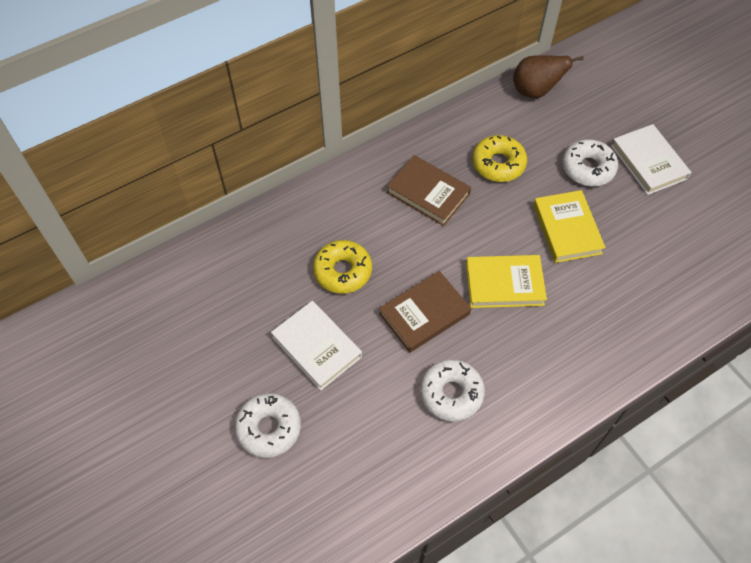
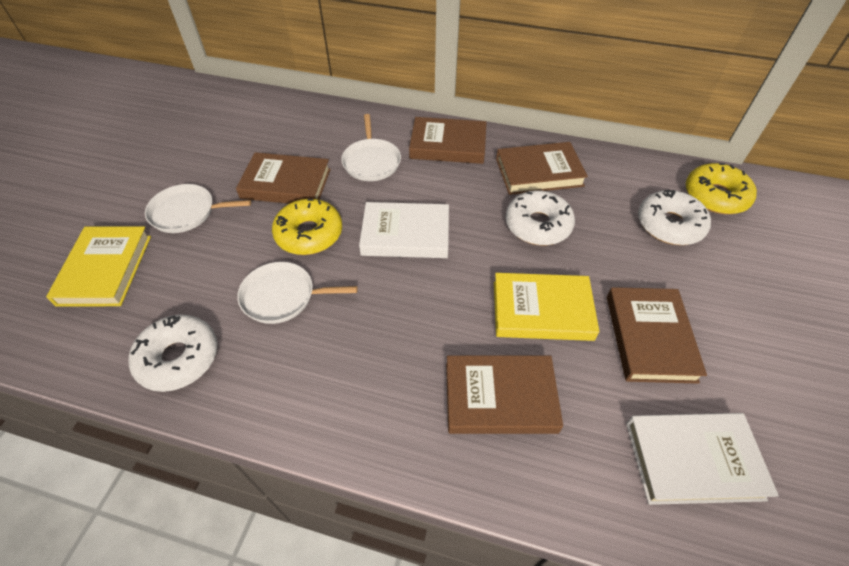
brown book: [379,271,471,353] [387,155,471,226] = 2 -> [236,152,331,204] [409,117,487,164] [446,355,563,434] [496,142,588,195] [607,287,707,384] = 5
brown pear: [513,55,584,98] = 1 -> none = 0
white pan: none = 0 -> [145,184,251,233] [237,262,358,324] [341,114,401,181] = 3

